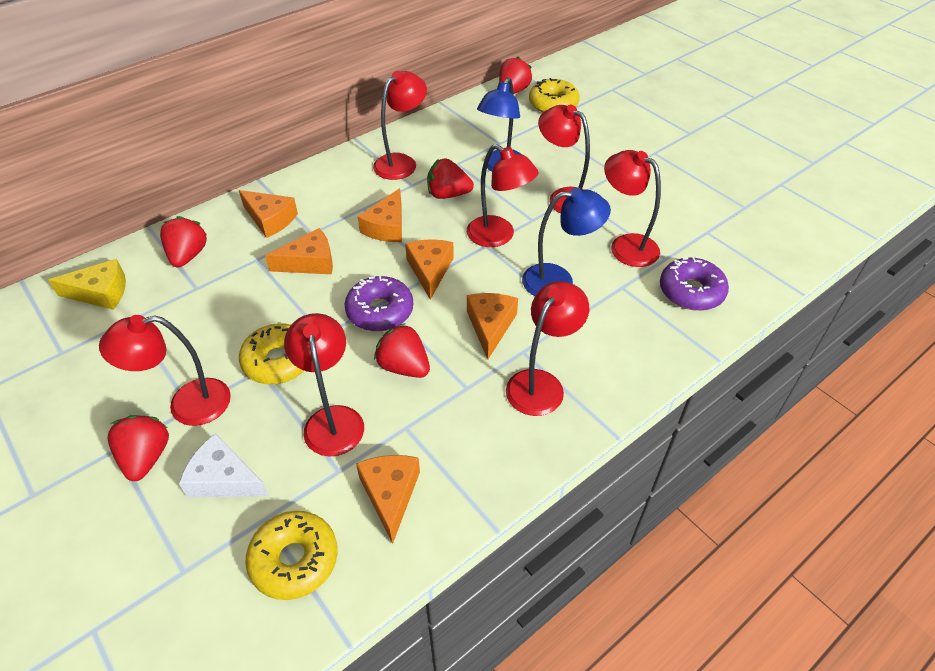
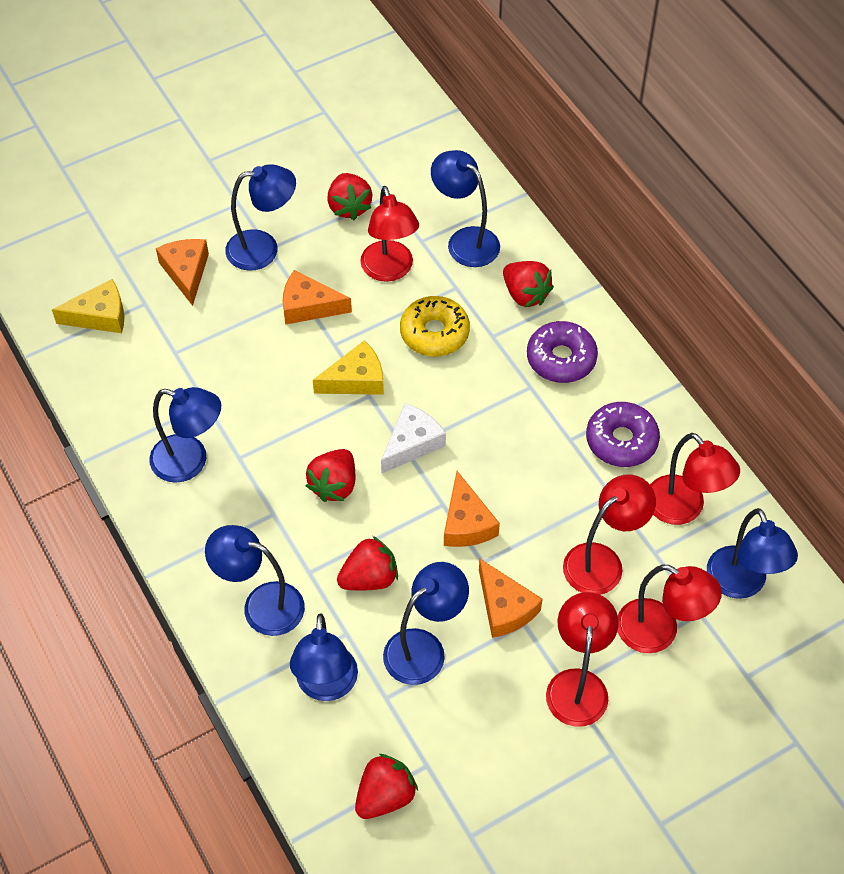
blue lamp: [477,77,521,172] [522,188,611,296] = 2 -> [149,387,221,483] [205,525,305,636] [225,164,296,271] [290,613,358,701] [383,562,469,685] [431,150,500,267] [707,508,798,599] = 7
orange cheese: [239,190,298,238] [265,228,333,274] [356,455,420,544] [358,188,402,242] [405,239,454,300] [467,293,518,359] = 6 -> [156,239,209,306] [283,270,352,325] [444,471,500,547] [479,559,542,638] = 4
red lamp: [99,315,231,426] [284,313,364,457] [373,71,427,180] [467,144,539,247] [506,281,589,416] [538,105,590,214] [604,150,661,267] = 7 -> [360,186,419,282] [546,592,619,727] [563,474,656,595] [618,564,722,653] [650,433,740,525] = 5
yellow cheese: [48,259,126,310] = 1 -> [52,279,124,333] [313,340,384,395] = 2
yellow donut: [239,323,304,384] [245,511,338,600] [529,78,580,112] = 3 -> [400,296,470,356] = 1

